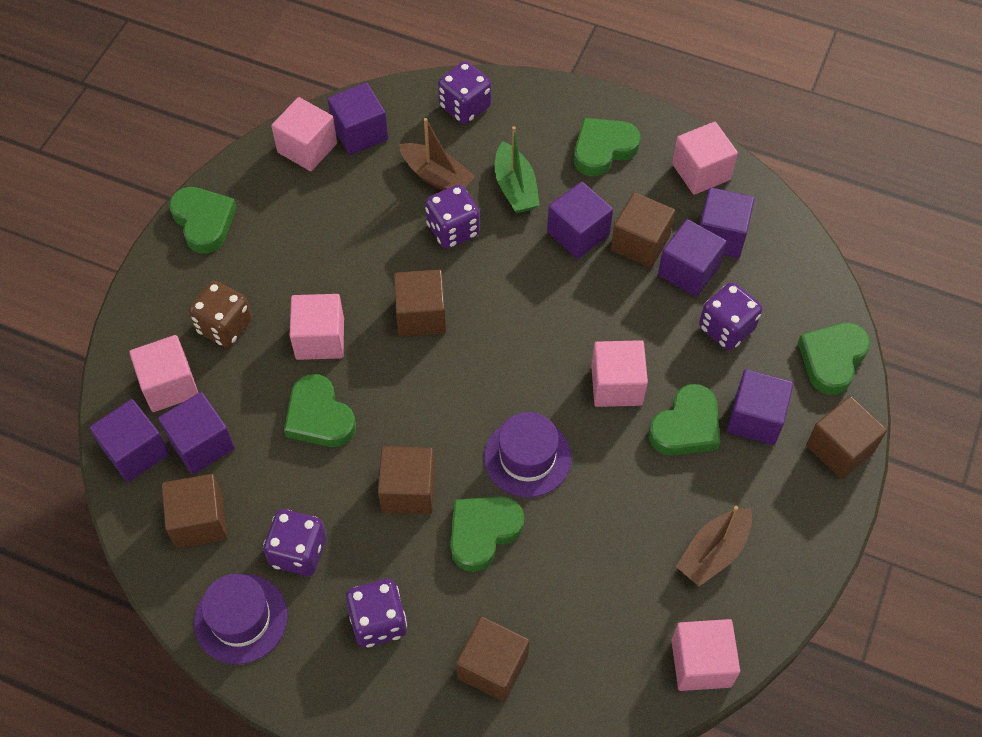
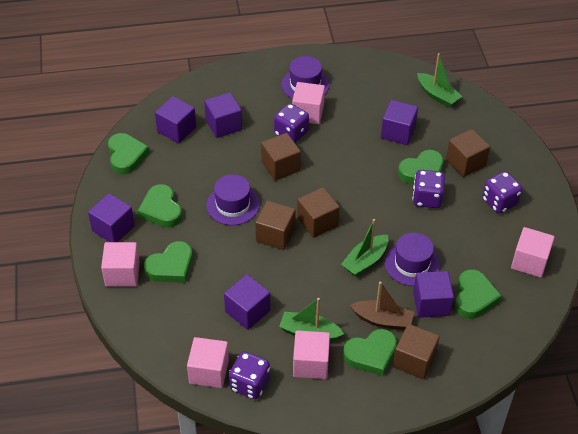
brown boat: [399,118,475,190] [676,506,752,586] = 2 -> [350,281,414,330] = 1
brown cube: [162,474,227,548] [378,446,435,514] [394,270,446,337] [456,616,529,702] [611,192,675,268] [806,396,887,479] = 6 -> [255,201,296,250] [261,133,301,181] [297,187,340,238] [393,324,440,379] [446,129,490,177] = 5
brown dice: [189,281,252,347] = 1 -> none = 0
green boat: [495,126,540,213] = 1 -> [279,298,344,342] [341,219,388,276] [417,53,462,108] = 3
pink cube: [129,335,198,412] [271,97,337,171] [290,294,344,360] [591,340,648,407] [671,619,740,691] [672,122,738,195] = 6 -> [101,242,140,287] [187,337,229,388] [292,82,325,124] [293,330,330,379] [511,227,555,278] = 5
purple cube: [90,399,169,482] [158,392,235,474] [327,82,388,155] [547,182,613,259] [658,219,727,297] [700,187,755,258] [727,369,794,445] = 7 -> [88,193,135,242] [155,96,196,143] [204,92,242,138] [224,274,270,330] [381,100,418,145] [413,271,454,318] = 6
purple dice: [263,509,326,576] [346,579,407,648] [425,185,480,249] [438,61,491,124] [699,282,762,350] = 5 -> [229,351,270,399] [274,103,309,143] [413,170,445,208] [482,171,522,214] = 4
purple hat: [194,574,287,665] [484,412,571,497] = 2 -> [206,174,259,225] [281,56,329,99] [385,232,440,286] = 3

